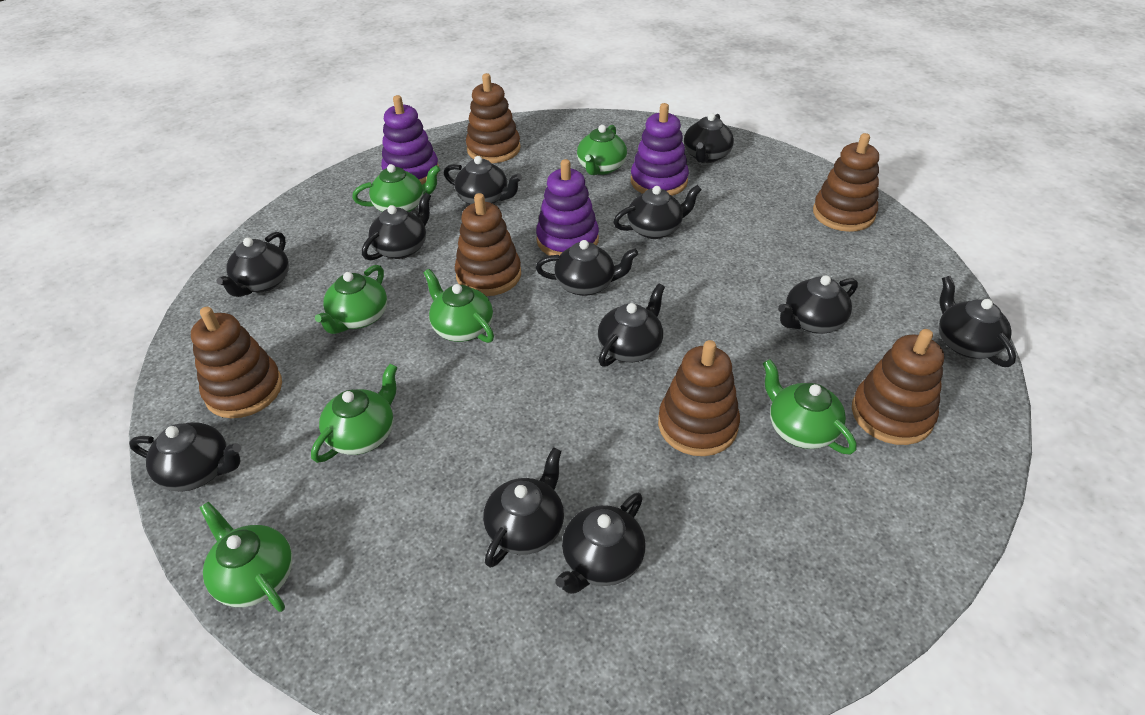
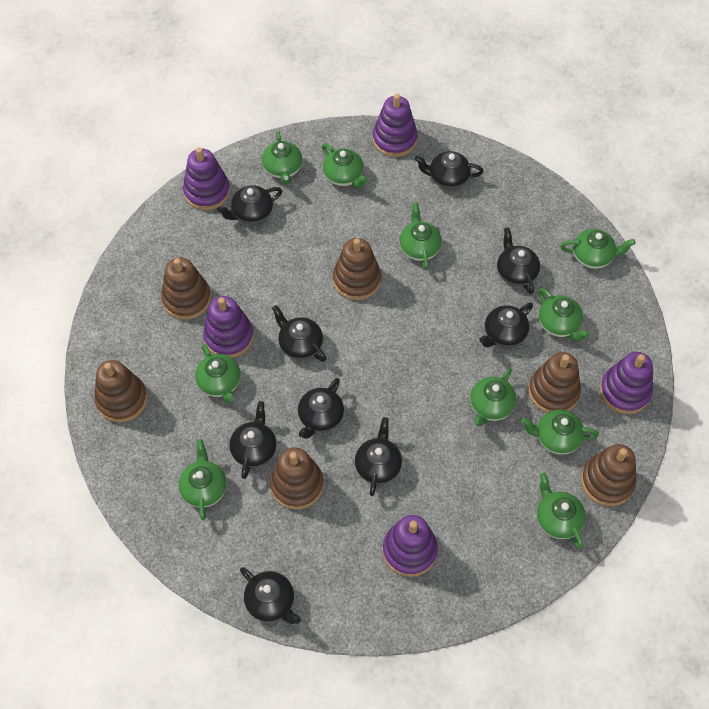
black teapot: [129,422,241,491] [216,232,289,297] [362,192,431,260] [444,156,522,204] [483,447,564,568] [536,240,638,296] [555,493,645,594] [598,283,665,367] [613,185,701,239] [684,113,734,163] [778,275,858,334] [939,276,1016,367] = 12 -> [217,185,282,224] [229,401,277,479] [240,567,301,624] [272,305,326,362] [298,378,344,439] [355,417,402,496] [415,151,484,189] [479,303,533,347] [497,227,540,294] = 9
green teapot: [200,502,292,612] [311,364,398,463] [315,265,387,334] [352,164,440,212] [423,269,494,343] [577,125,627,175] [763,359,856,455] = 7 -> [179,439,227,520] [195,344,241,403] [262,131,303,185] [322,144,368,188] [399,202,442,270] [470,368,516,426] [521,410,599,455] [537,473,586,549] [538,288,590,341] [560,229,636,269] = 10
purple stacking toy: [381,95,439,184] [536,159,599,256] [631,103,689,196] = 3 -> [183,147,230,210] [203,296,254,358] [373,94,418,157] [383,515,438,577] [600,352,653,414] = 5

